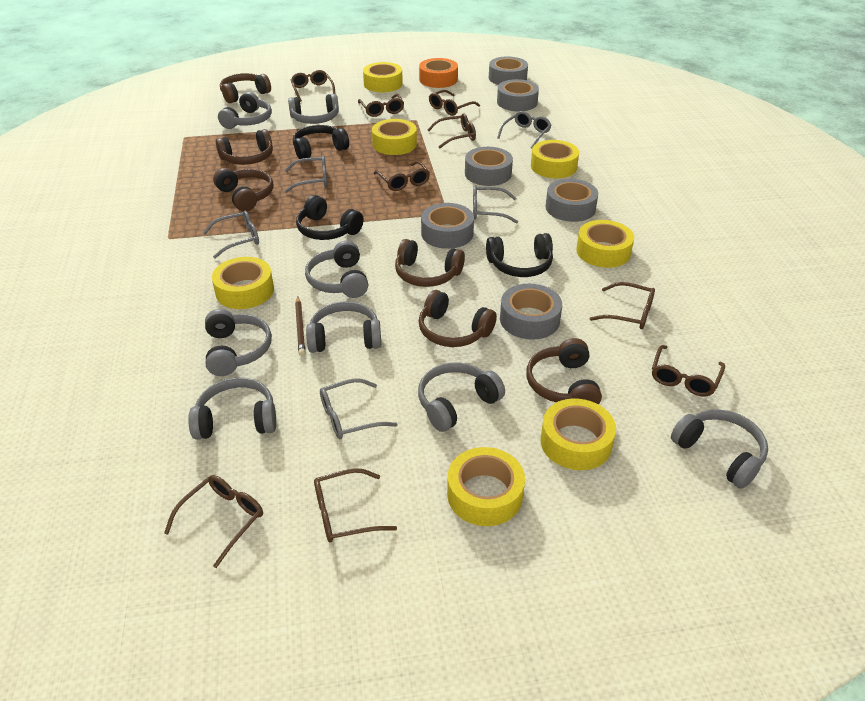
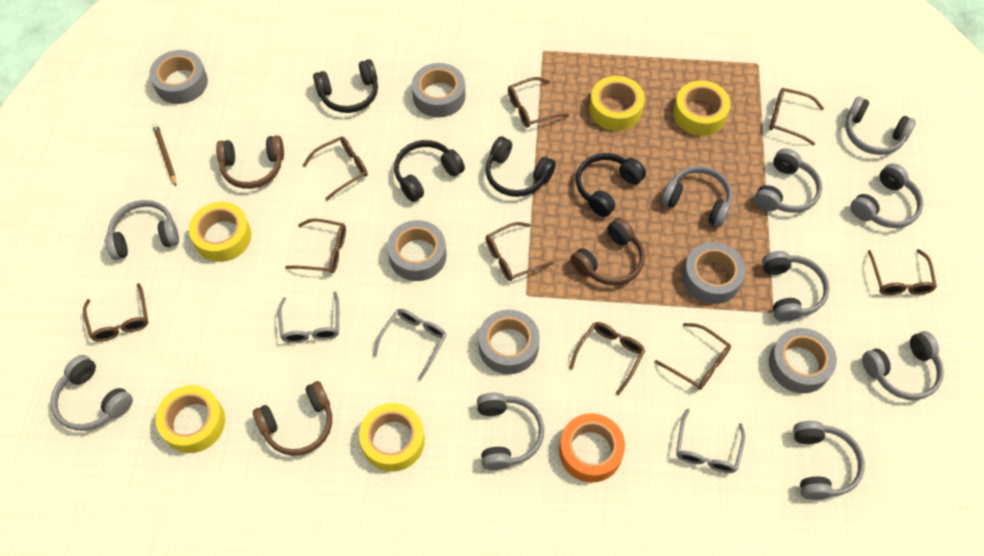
black headphones: [293,125,349,159] [296,195,364,240] [486,233,553,277] = 3 -> [313,59,378,113] [394,140,465,202] [485,136,556,197] [576,153,646,217] = 4
brown headphones: [213,168,274,211] [216,129,273,165] [220,73,271,103] [395,239,465,287] [419,290,497,347] [526,338,602,405] = 6 -> [216,135,284,189] [253,381,332,456] [571,218,645,285] = 3
grey glasses: [203,210,259,259] [285,156,327,193] [320,378,398,439] [473,185,518,224] [497,111,551,148] = 5 -> [278,291,339,343] [373,309,447,381] [676,408,745,473] = 3
grey headphones: [188,378,276,440] [205,309,272,376] [218,92,272,129] [288,94,339,124] [305,241,368,298] [306,301,381,353] [418,363,505,432] [671,409,768,489] = 8 -> [51,355,133,431] [105,200,179,260] [477,393,544,470] [661,166,732,227] [754,148,822,213] [762,251,830,322] [793,421,865,500] [846,97,916,155] [850,163,923,228] [862,331,944,400] = 10
yellow tape: [212,257,274,309] [363,62,403,92] [372,119,417,155] [447,447,525,526] [531,140,579,178] [540,399,616,470] [576,220,634,268] = 7 -> [155,385,225,453] [189,202,251,262] [359,403,425,472] [589,76,645,131] [673,80,731,136] = 5

